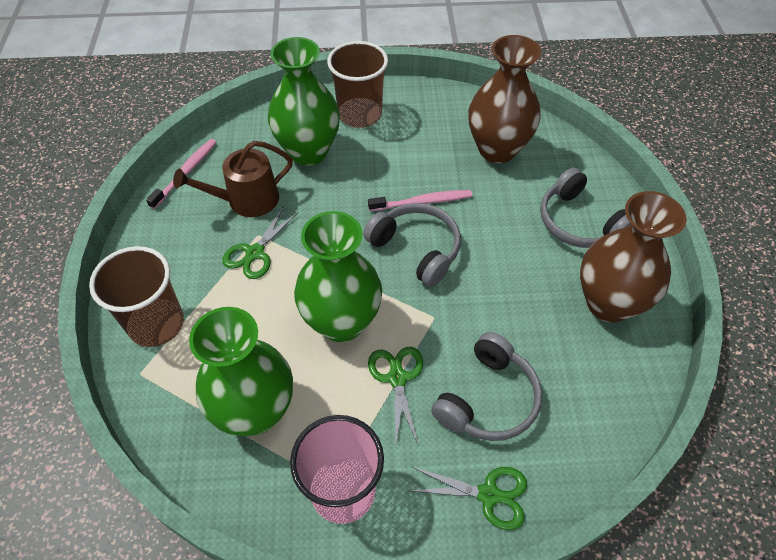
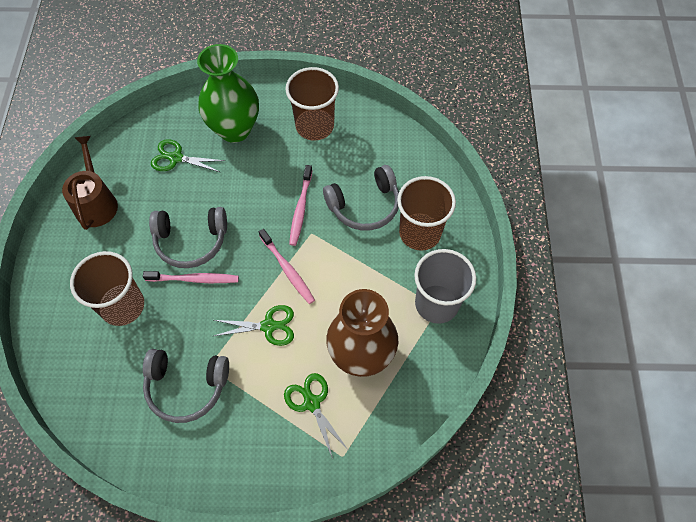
brown cup: [89,246,184,347] [327,41,388,128] = 2 -> [70,251,144,326] [285,67,339,141] [397,176,456,251] = 3
brown vase: [468,35,541,163] [580,191,687,323] = 2 -> [326,289,398,377] = 1
green vase: [189,307,293,436] [268,37,340,165] [294,211,382,342] = 3 -> [197,44,259,143] = 1
grey cup: none = 0 -> [414,249,476,324] = 1
pink cup: [290,415,384,524] = 1 -> none = 0
pink toothbrush: [146,139,216,209] [368,190,472,211] = 2 -> [143,271,239,283] [259,229,315,304] [289,165,312,246] = 3

